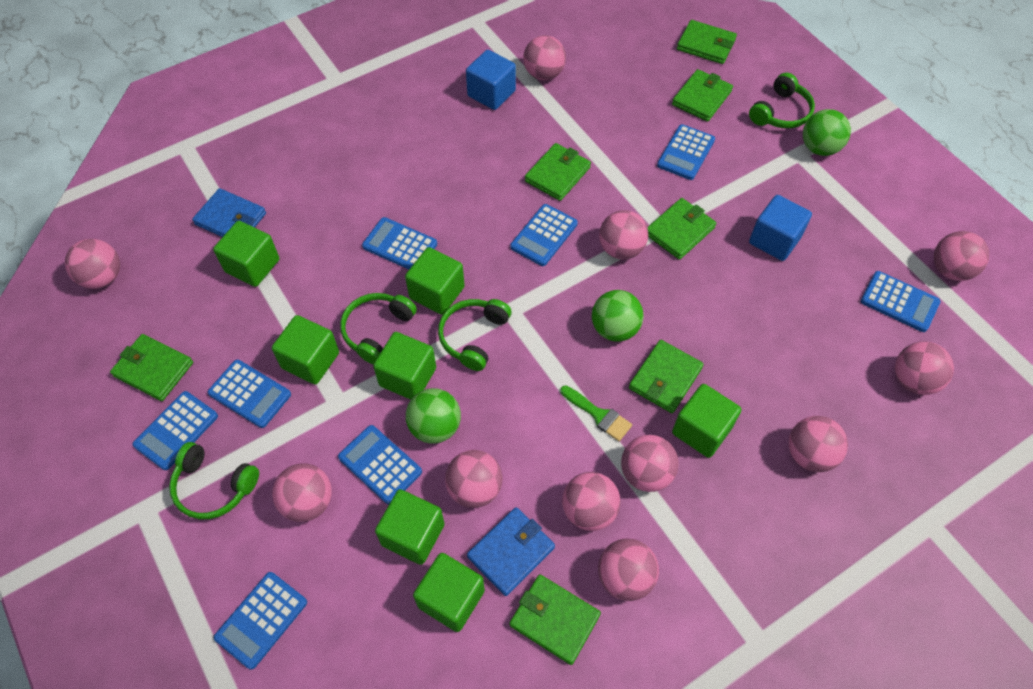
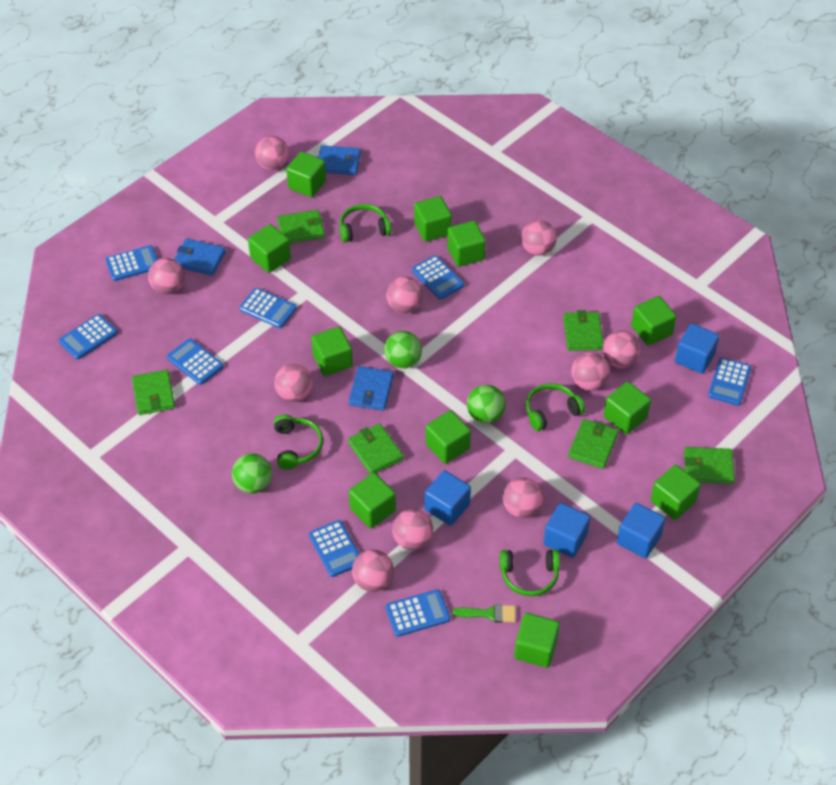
blue cube: [466,50,516,110] [749,195,812,261] = 2 -> [424,470,471,526] [543,503,590,558] [617,503,665,558] [675,323,719,374] = 4
blue wallet: [192,188,266,237] [467,507,555,596] = 2 -> [174,238,226,276] [318,145,361,175] [349,366,394,411] = 3
green cube: [213,221,279,287] [272,315,339,385] [373,332,436,400] [375,489,445,565] [405,247,465,315] [413,553,485,632] [672,384,742,458] = 7 -> [248,224,291,273] [286,152,326,197] [311,327,353,376] [349,473,396,528] [414,196,452,242] [426,410,471,464] [447,221,486,267] [514,613,560,668] [604,381,651,434] [631,296,676,346] [651,465,701,520] = 11
green wallet: [110,334,193,401] [510,574,601,665] [525,143,591,201] [629,340,704,413] [648,198,716,260] [672,69,733,122] [677,20,737,64] = 7 -> [132,370,175,415] [277,210,325,244] [348,423,404,475] [563,310,603,351] [568,419,619,469] [684,447,735,484] = 6
pink ball: [65,239,120,289] [272,463,332,522] [445,450,502,508] [523,35,566,80] [562,472,621,531] [598,539,659,601] [599,210,649,259] [621,435,679,492] [789,416,848,472] [895,341,954,395] [934,231,989,281] = 11 -> [148,258,185,294] [255,136,289,170] [274,364,313,402] [352,549,394,592] [386,276,423,313] [392,509,433,550] [503,477,543,518] [521,220,557,256] [571,352,609,390] [602,330,640,368] = 10

